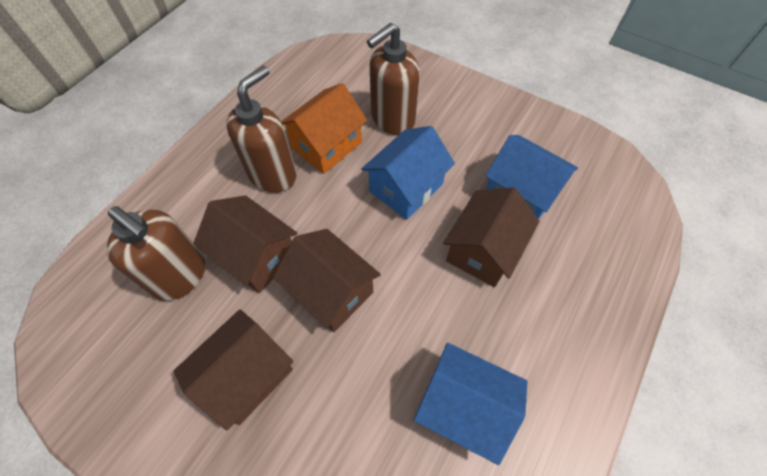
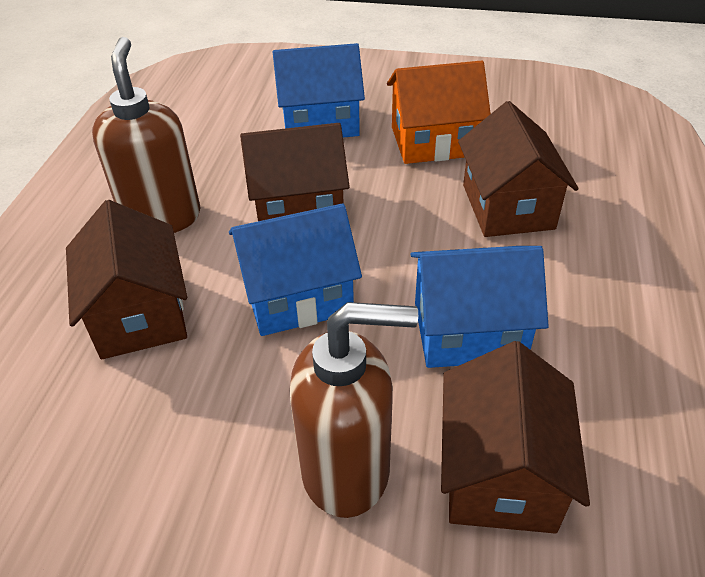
brown soap dispenser: [107,206,205,301] [226,66,296,193] [367,23,420,135] = 3 -> [92,37,201,233] [290,302,418,518] = 2

